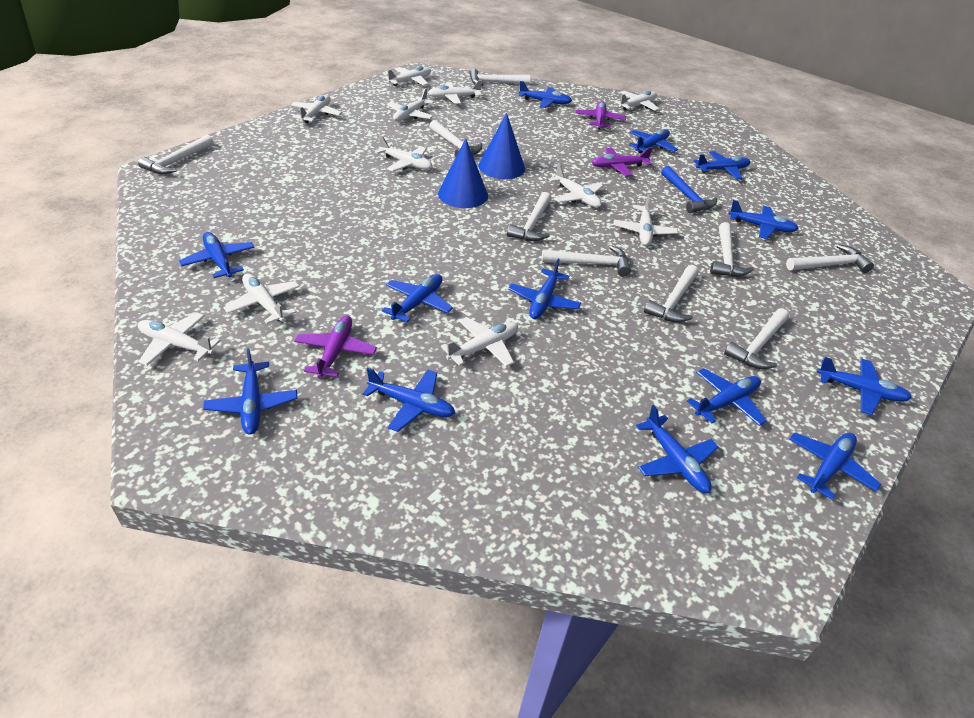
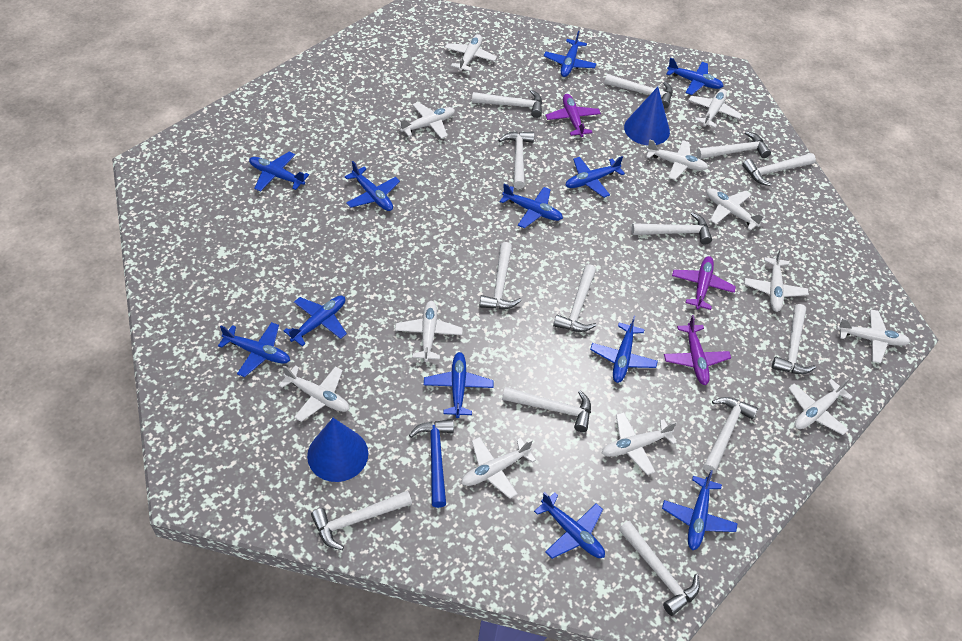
blue plane: [179,232,255,278] [203,348,297,435] [363,368,455,432] [382,274,453,323] [508,259,581,319] [519,81,572,108] [629,129,678,153] [636,405,718,493] [687,368,767,426] [694,151,750,180] [728,200,799,239] [789,433,881,500] [817,357,912,415] = 13 -> [218,322,290,377] [249,152,309,192] [284,295,347,346] [345,161,400,211] [424,352,493,418] [500,184,563,228] [534,492,605,559] [544,31,596,77] [565,156,625,198] [590,316,658,383] [662,470,738,550] [667,58,724,95] = 12
white hammer: [138,135,213,174] [429,120,482,157] [469,69,530,86] [507,192,551,241] [541,245,631,277] [644,265,699,323] [710,222,754,277] [724,308,789,369] [786,244,874,273] = 9 -> [311,491,412,550] [472,90,542,118] [479,242,521,309] [498,132,534,189] [502,387,591,432] [553,264,596,332] [604,74,673,108] [619,521,700,616] [632,212,712,244] [696,131,771,159] [703,397,758,474] [742,153,816,186] [772,304,816,374] = 13
white plane: [138,312,221,366] [223,274,300,324] [291,95,342,123] [375,135,432,171] [384,66,431,86] [387,88,434,121] [428,80,482,104] [441,317,518,367] [549,164,603,208] [614,91,659,111] [614,194,678,246] = 11 -> [278,365,349,422] [395,301,463,362] [397,102,455,139] [445,34,497,72] [461,437,536,499] [602,412,677,475] [646,139,708,180] [688,89,742,128] [706,188,765,231] [745,249,808,312] [788,378,853,435] [837,309,910,363] = 12

